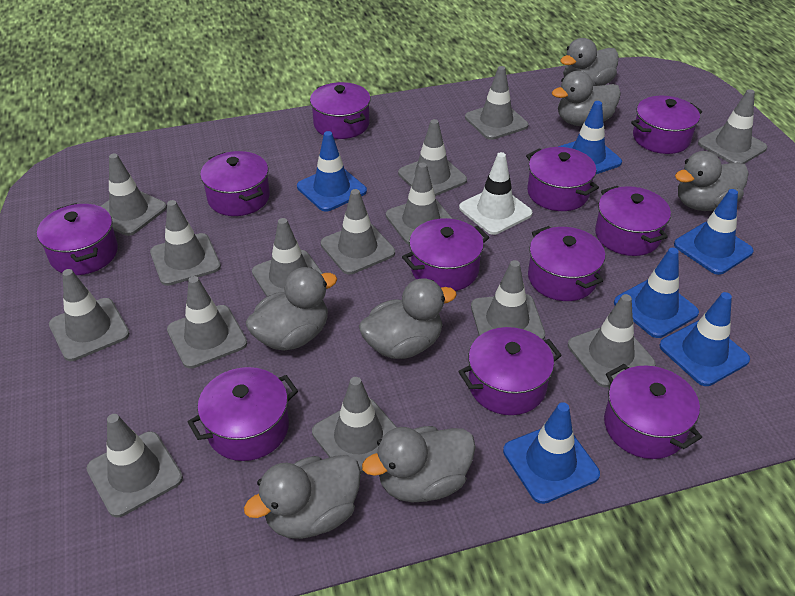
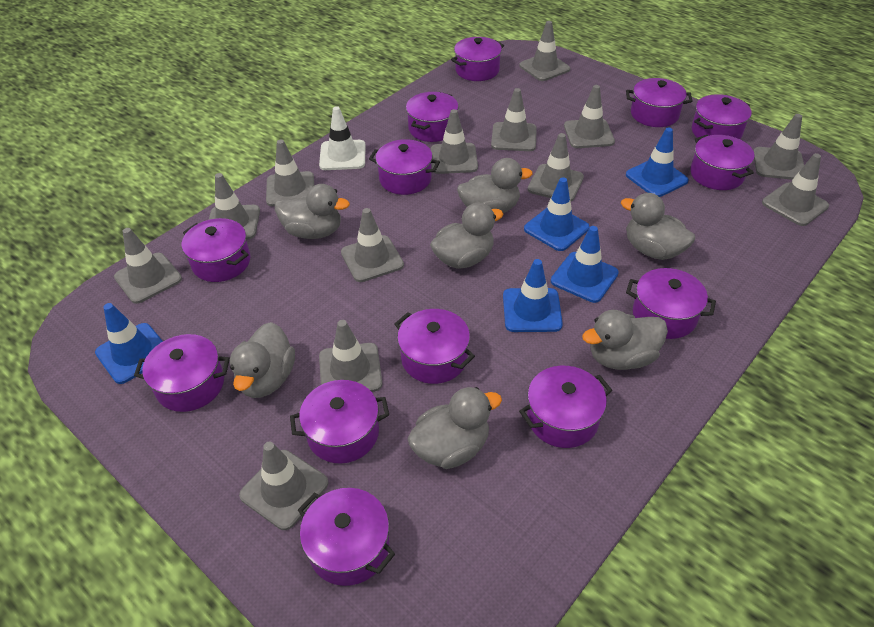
blue traffic cone: [297,131,367,212] [503,402,600,504] [558,101,622,174] [614,247,699,338] [659,292,750,386] [674,189,754,275] = 6 -> [95,303,163,384] [503,259,563,332] [524,177,590,251] [551,226,619,303] [626,127,689,197] = 5
grey traffic cone: [49,269,130,361] [86,414,183,517] [100,153,167,236] [150,200,221,286] [167,276,247,369] [252,218,323,297] [312,377,397,474] [321,189,395,274] [386,163,453,244] [398,119,467,196] [465,66,528,140] [471,260,545,340] [568,294,656,388] [698,89,767,164] = 14 -> [114,228,182,304] [209,173,260,240] [239,442,329,530] [266,140,314,206] [319,320,383,392] [341,208,404,282] [431,109,478,174] [491,88,537,151] [519,21,570,81] [528,133,584,201] [564,85,615,148] [753,114,804,180] [762,153,829,226] = 13
purple pot: [37,203,118,275] [188,367,298,461] [200,151,270,216] [310,82,371,139] [402,218,489,291] [458,327,562,415] [526,147,599,211] [528,226,605,301] [595,186,671,256] [604,364,702,459] [631,96,702,154] = 11 -> [134,334,230,412] [182,218,250,282] [290,380,389,464] [298,488,395,586] [369,139,440,195] [395,309,475,384] [406,92,458,142] [451,37,504,81] [519,366,612,448] [626,78,693,127] [626,268,716,339] [690,135,754,190] [692,94,751,139] = 13

